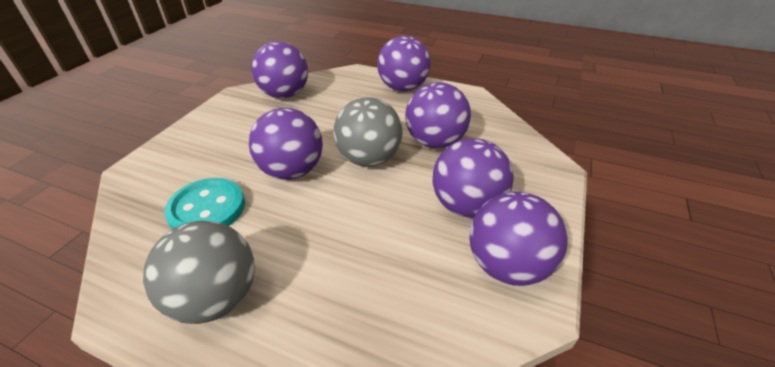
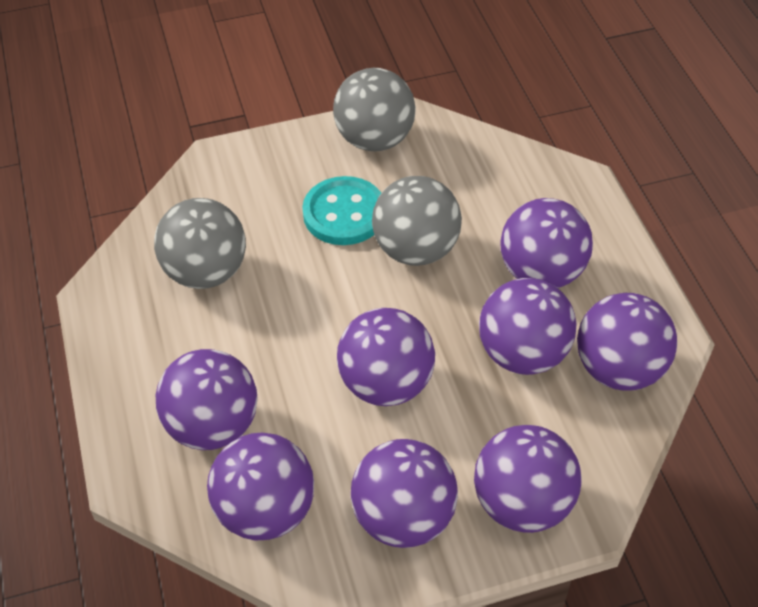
grey ball: [143,220,255,324] [334,97,403,167] = 2 -> [154,198,246,289] [333,68,416,151] [372,176,462,266] = 3
purple ball: [249,108,323,180] [251,41,308,98] [377,36,431,92] [405,82,471,148] [433,138,514,218] [469,191,568,286] = 6 -> [156,349,258,450] [207,433,314,541] [337,308,435,406] [351,439,458,548] [474,425,581,533] [479,278,577,375] [500,198,593,288] [577,293,677,390] = 8

